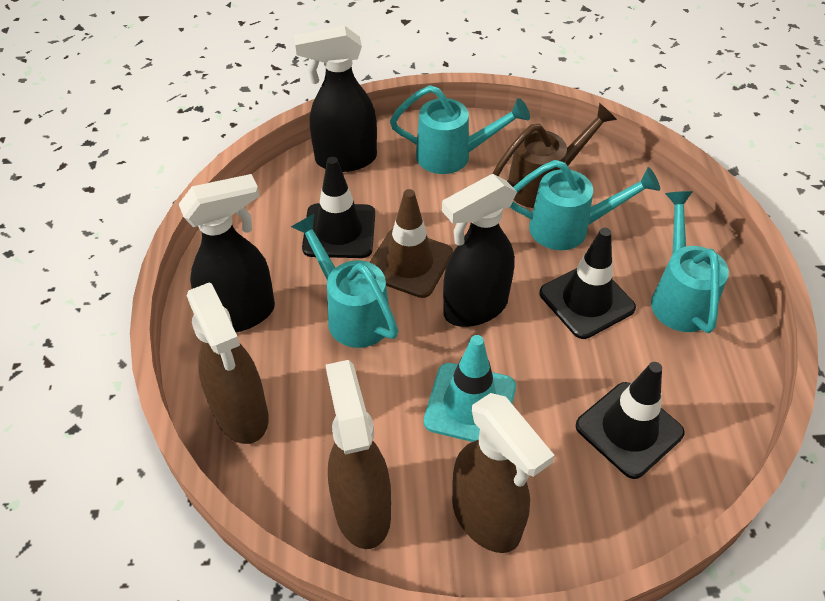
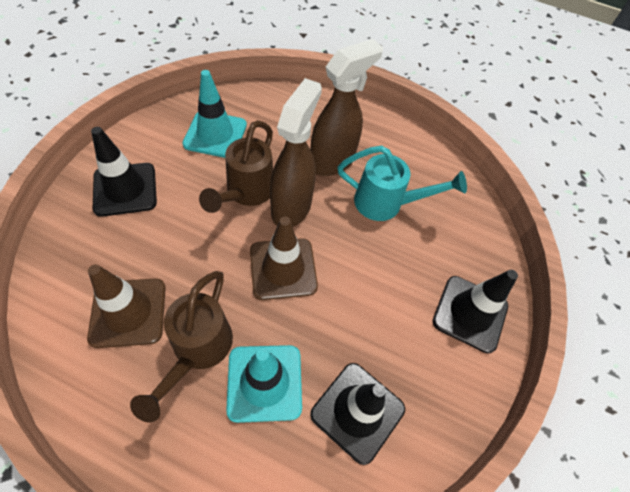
black spray bottle: [179,174,275,332] [294,26,377,172] [442,174,517,327] = 3 -> none = 0
brown spray bottle: [186,283,269,444] [326,360,391,549] [452,393,555,553] = 3 -> [270,78,322,227] [310,39,383,176] = 2
brown traffic cone: [370,189,453,298] = 1 -> [87,264,166,348] [250,217,318,300] = 2
brown watering can: [492,103,617,208] = 1 -> [130,271,233,422] [199,120,273,213] = 2
turquoise traffic cone: [424,335,516,442] = 1 -> [182,70,247,158] [226,345,302,423] = 2
turquoise watering can: [291,214,398,348] [390,85,530,174] [510,160,660,250] [651,191,729,333] = 4 -> [337,145,467,221] = 1

